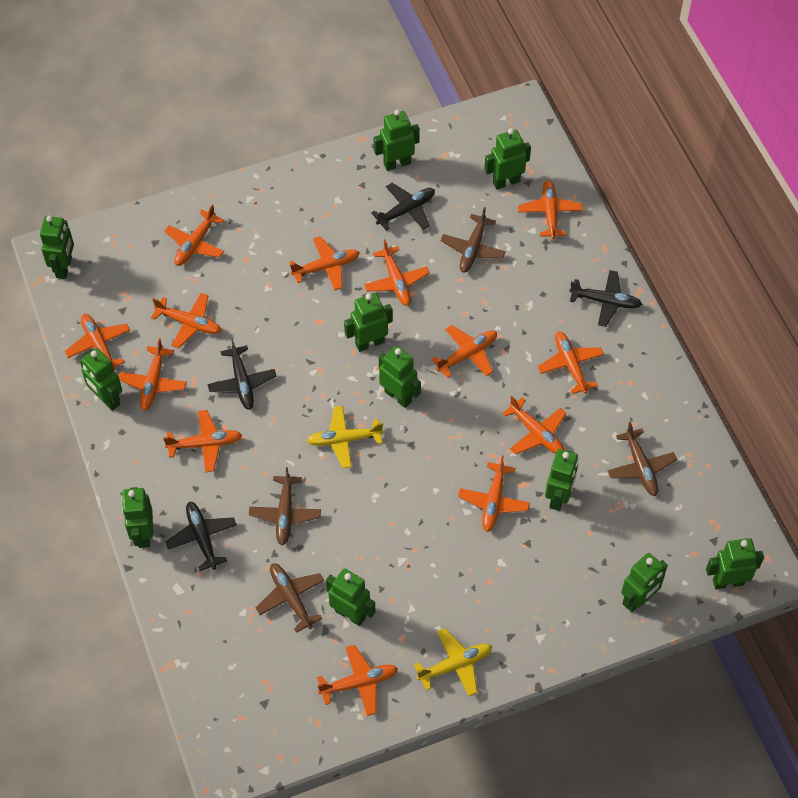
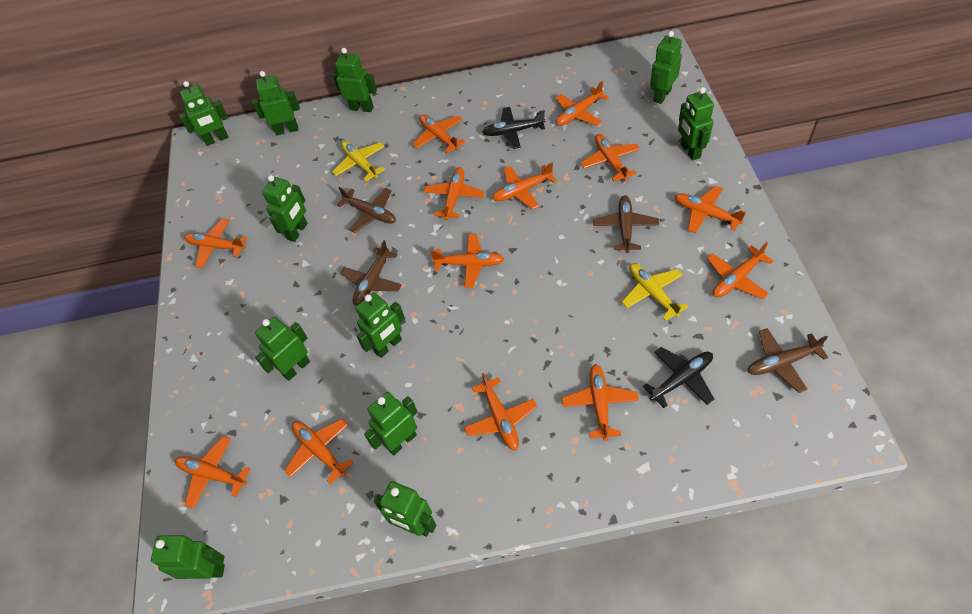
black plane: [165,502,237,571] [207,339,276,410] [371,183,435,231] [569,270,642,327] = 4 -> [482,107,545,149] [643,347,714,408] = 2

